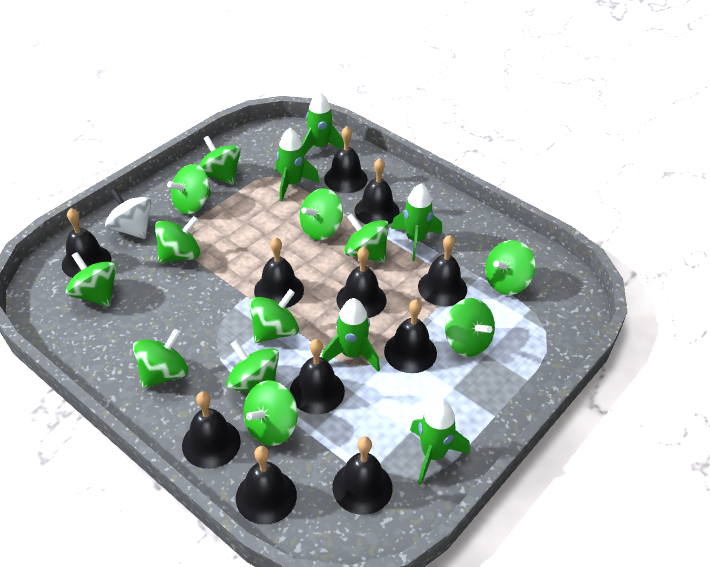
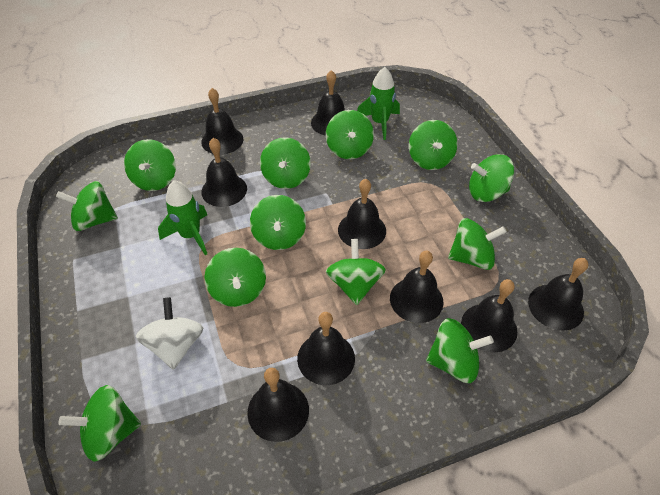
black bell: [62,208,111,278] [182,392,241,469] [236,446,297,525] [254,237,304,308] [290,339,345,414] [324,126,368,193] [332,437,393,515] [336,247,386,318] [354,158,400,224] [384,300,437,373] [418,235,467,306] = 11 -> [201,88,243,155] [201,138,247,207] [247,368,309,442] [297,312,355,385] [311,70,345,135] [338,179,386,249] [390,251,443,323] [461,279,517,352] [528,258,588,331] = 9
green rocket: [276,128,320,201] [302,91,344,155] [322,298,380,372] [391,183,442,261] [410,400,470,485] = 5 -> [158,180,207,255] [357,67,400,140] = 2

